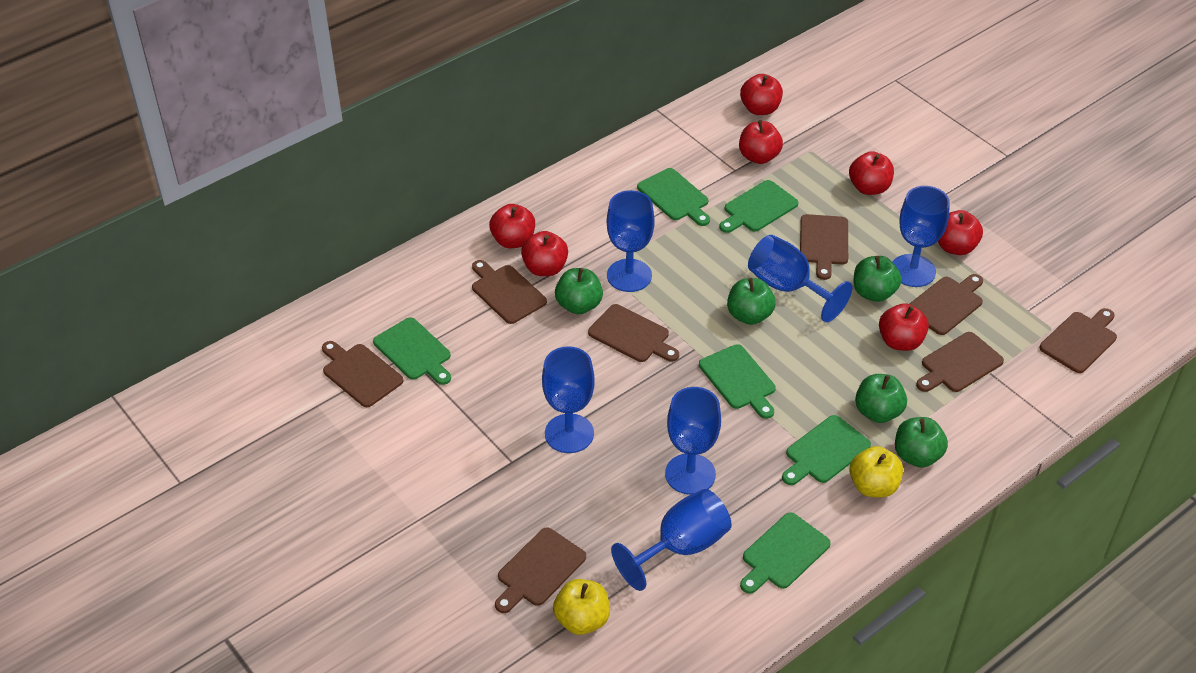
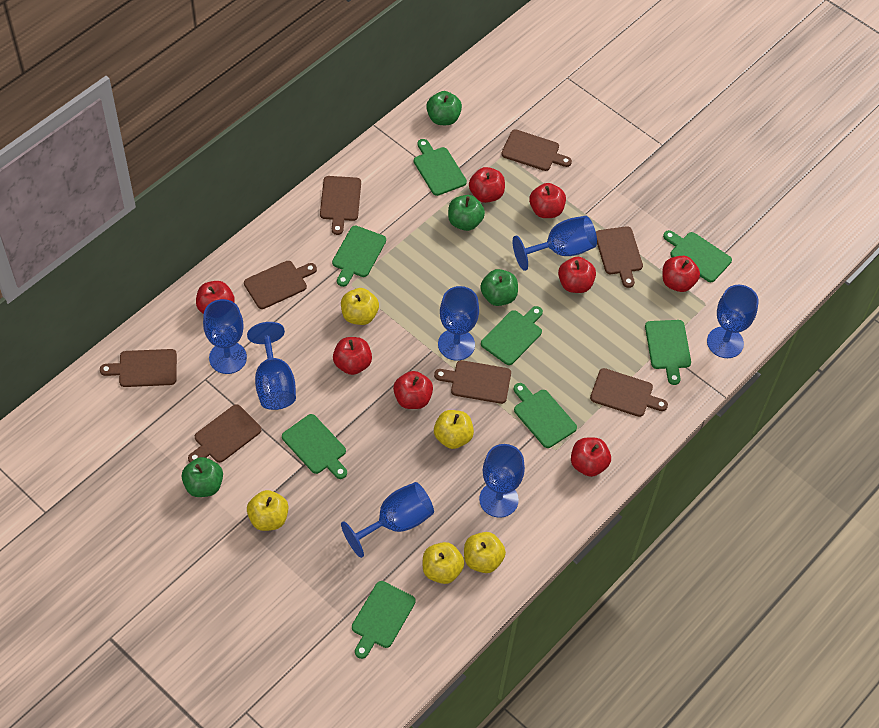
blue goblet: [542,346,595,453] [607,190,655,292] [611,489,732,591] [665,387,721,495] [748,235,852,322] [893,186,950,287] = 6 -> [203,299,247,374] [247,322,296,410] [341,482,434,558] [438,286,479,361] [479,444,525,518] [513,216,597,271] [707,285,759,358] = 7
green apple: [555,268,603,314] [727,278,776,325] [854,256,902,302] [855,374,907,423] [895,417,948,468] = 5 -> [182,457,223,497] [426,91,462,125] [448,195,485,231] [480,269,518,306] = 4
green cutting board: [373,317,451,385] [637,168,710,226] [699,344,776,419] [719,180,799,233] [740,512,831,594] [782,415,871,485] = 6 -> [282,414,347,479] [332,225,386,287] [352,581,416,659] [414,139,467,196] [481,306,543,365] [514,383,577,448] [645,320,691,385] [663,230,732,282] = 8
red apple: [489,204,535,248] [521,231,568,276] [739,120,783,164] [740,74,783,115] [849,151,894,195] [879,303,929,351] [938,210,983,255] = 7 -> [196,281,235,314] [333,337,372,375] [393,371,433,409] [469,167,505,203] [529,183,566,218] [558,257,596,293] [571,437,611,477] [662,256,700,292] = 8
yellow apple: [553,579,610,635] [850,446,903,497] = 2 -> [247,490,288,531] [341,288,379,325] [423,542,464,584] [434,410,474,449] [464,532,506,573] = 5

